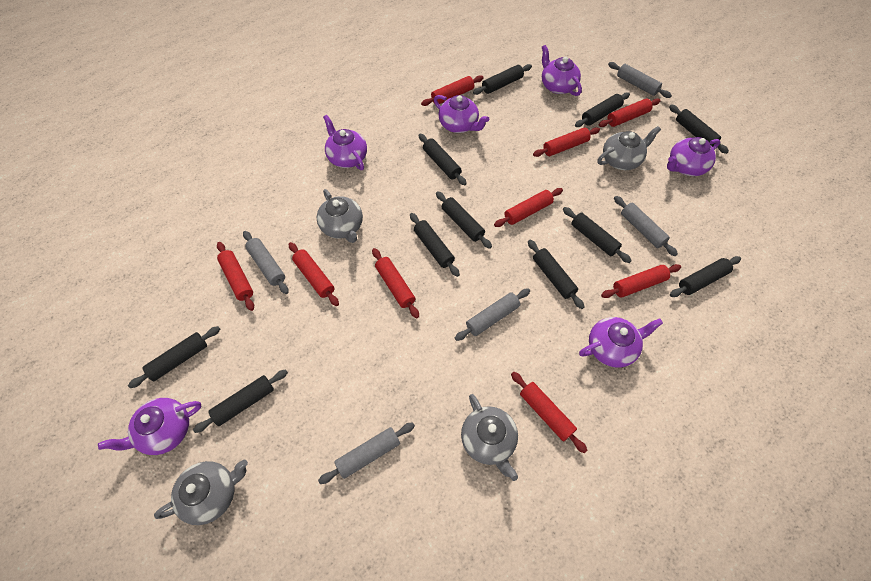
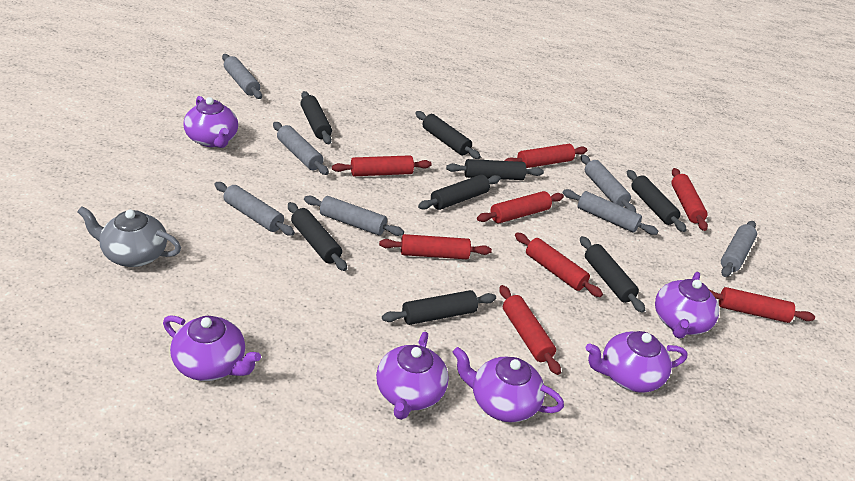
black rolling pin: [128,326,220,388] [193,370,288,433] [410,213,460,277] [419,134,467,185] [436,191,492,249] [473,64,532,95] [528,240,584,309] [563,207,632,263] [575,92,630,127] [669,104,729,154] [670,256,741,297] = 11 -> [288,202,347,271] [300,91,332,144] [382,290,496,325] [415,111,481,159] [418,175,501,210] [446,159,544,180] [580,236,645,313] [627,170,687,232] = 8
grey rolling pin: [243,231,289,294] [318,422,415,484] [455,288,530,341] [608,62,672,98] [614,196,678,256] = 5 -> [214,182,295,236] [222,54,262,99] [273,122,329,175] [304,196,404,236] [562,189,658,235] [581,154,636,212] [721,221,757,277] = 7
grey teapot: [154,459,248,525] [317,189,363,243] [461,394,518,481] [597,126,661,170] = 4 -> [77,206,181,267] = 1
red rolling pin: [217,242,254,311] [289,242,339,306] [372,248,419,318] [421,75,484,106] [494,188,563,227] [511,372,588,454] [533,127,600,157] [598,98,661,127] [601,264,681,298] = 9 -> [332,155,432,176] [379,234,492,259] [477,191,564,223] [499,285,561,375] [504,144,587,168] [515,233,603,297] [671,168,708,231] [709,287,815,323] = 8

